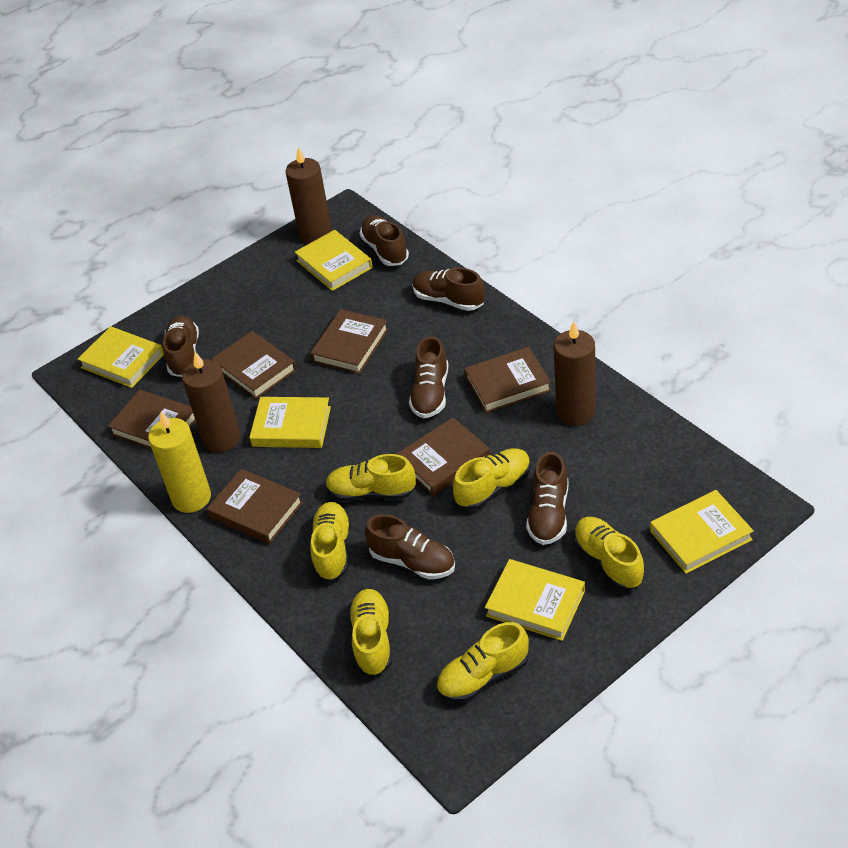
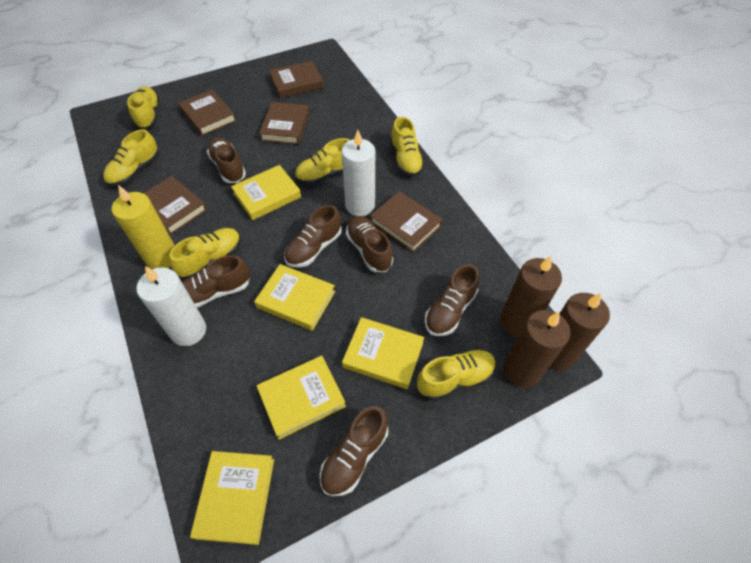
brown book: [108,390,196,450] [207,469,303,544] [211,331,297,399] [310,309,389,374] [397,417,490,496] [464,347,551,413] = 6 -> [143,176,207,235] [178,89,236,136] [259,102,310,145] [269,61,324,98] [370,191,443,253] = 5
white candle: none = 0 -> [136,266,206,346] [342,130,375,216] = 2

